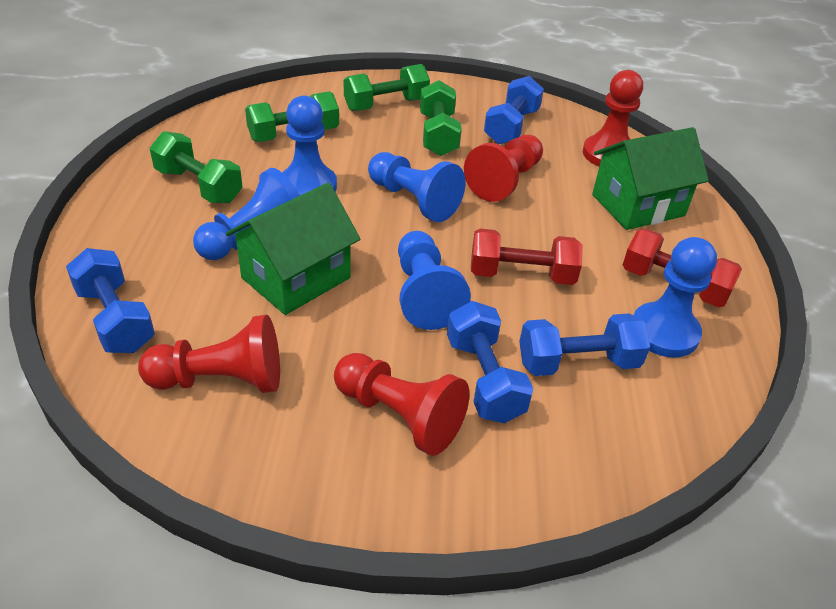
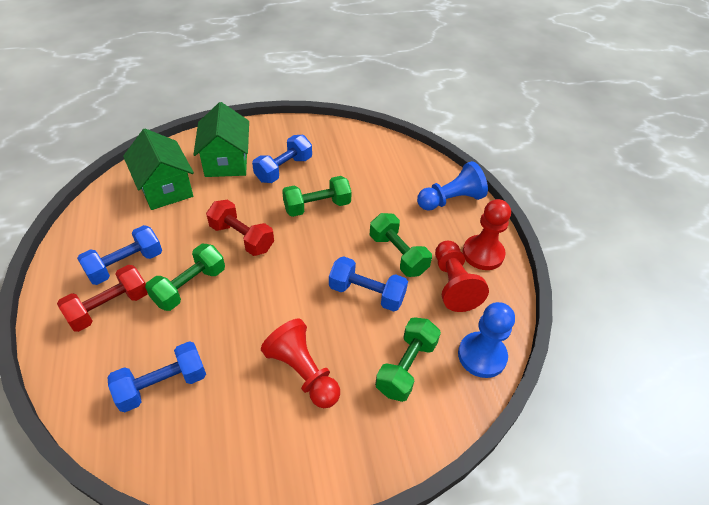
blue pawn: [193,168,300,260] [282,96,337,195] [368,152,465,222] [398,231,471,330] [633,237,717,358] = 5 -> [417,161,488,211] [458,302,515,378] = 2
red pawn: [138,315,280,393] [334,353,470,456] [464,135,543,202] [583,70,643,166] = 4 -> [261,319,340,408] [435,241,489,312] [463,199,511,270] = 3

